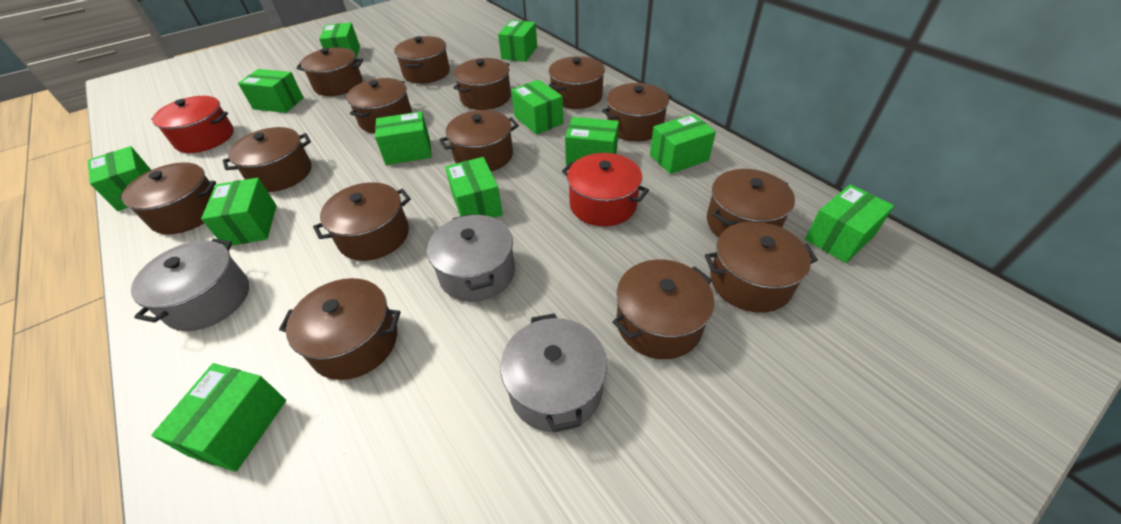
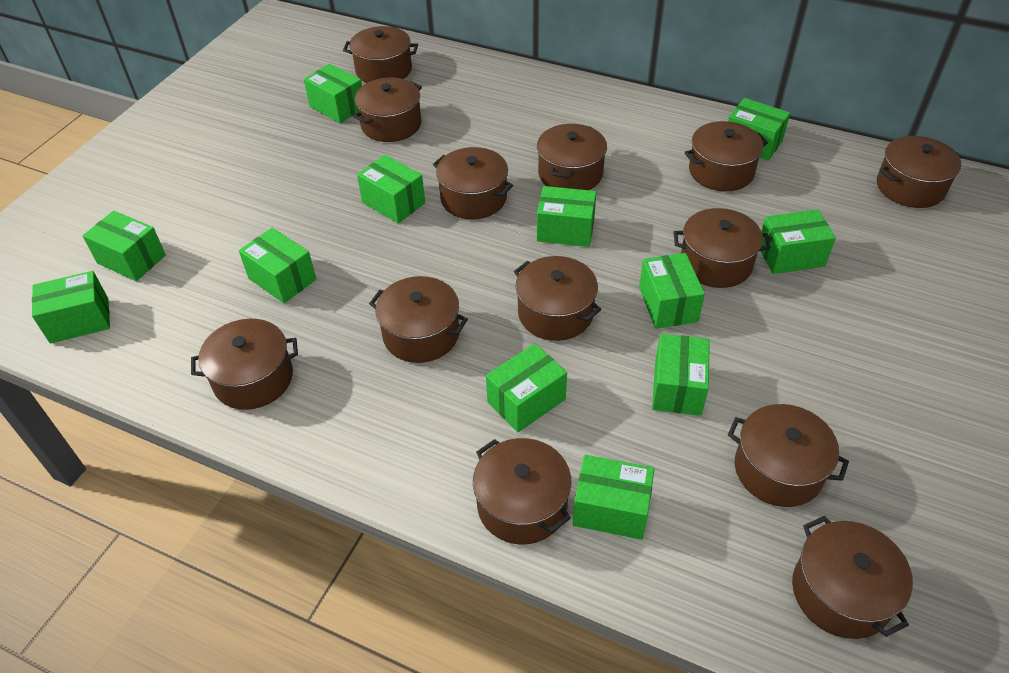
brown pot: [119,163,216,234] [223,127,312,192] [279,278,401,380] [296,47,363,96] [313,182,411,261] [347,78,412,133] [394,36,450,84] [439,110,519,171] [453,58,511,110] [549,56,605,109] [602,83,672,142] [612,259,714,359] [705,221,818,313] [707,169,795,237] = 14 -> [191,319,298,410] [343,26,418,83] [353,78,422,142] [369,276,468,363] [433,147,513,220] [473,438,572,545] [514,256,601,341] [537,124,607,190] [674,208,771,288] [684,121,768,191] [728,404,849,507] [792,516,913,639] [877,136,962,208] = 13
grey pot: [131,239,249,331] [427,214,515,302] [500,313,607,432] = 3 -> none = 0
red pot: [151,96,234,153] [562,153,649,227] = 2 -> none = 0

